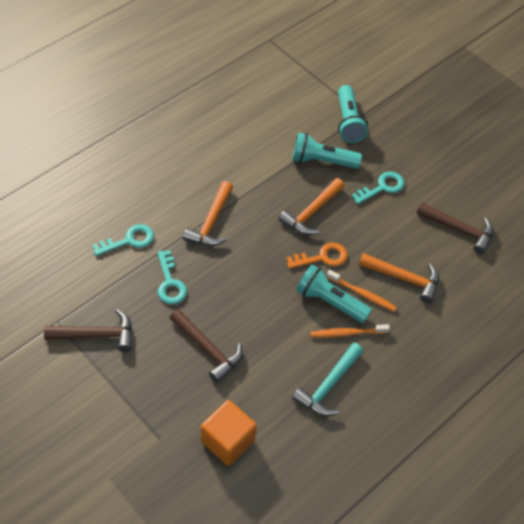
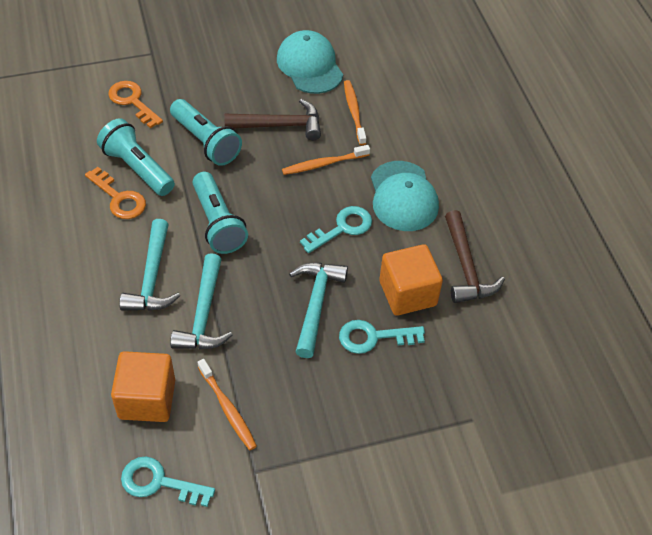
brown hammer: [44,309,132,352] [170,309,243,383] [417,203,493,254] = 3 -> [225,99,321,140] [445,210,505,303] = 2
orange cube: [201,400,257,466] = 1 -> [111,351,175,422] [379,244,443,316] = 2
orange hammer: [183,181,233,246] [278,178,345,235] [359,253,439,303] = 3 -> none = 0
orange key: [286,243,348,269] = 1 -> [85,167,146,219] [108,81,163,128] = 2
orange toothbrush: [310,324,390,338] [326,270,397,312] = 2 -> [197,359,257,450] [282,145,370,175] [344,80,366,145] = 3
turquoise cap: none = 0 -> [277,30,343,94] [371,161,439,231] = 2
turquoise hammer: [292,343,364,416] = 1 -> [119,219,180,311] [170,253,232,349] [289,263,348,358] = 3

